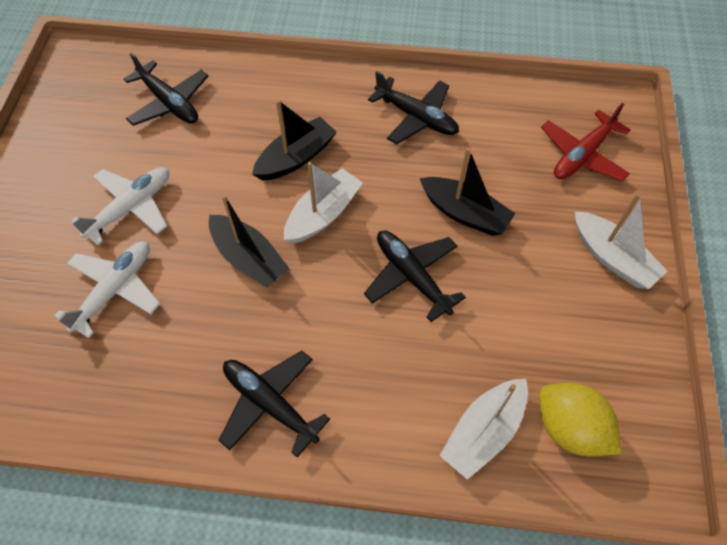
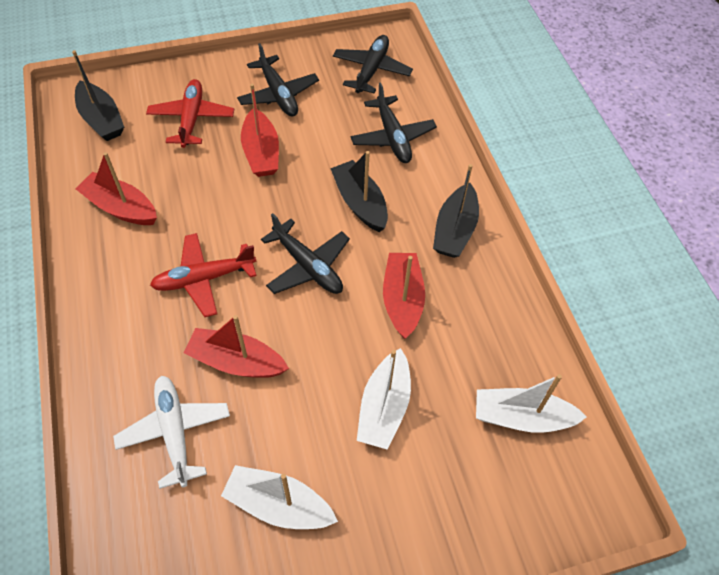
red boat: none = 0 -> [75,152,157,225] [184,315,289,378] [241,84,279,177] [383,253,425,339] = 4
red plane: [541,103,631,181] = 1 -> [146,79,234,148] [150,233,257,317] = 2
white plane: [54,241,160,338] [71,167,169,246] = 2 -> [113,376,230,489] = 1
yellow lemon: [539,383,622,456] = 1 -> none = 0

